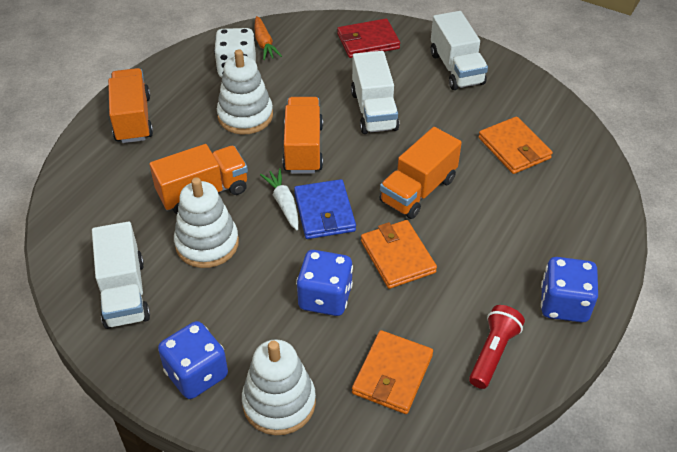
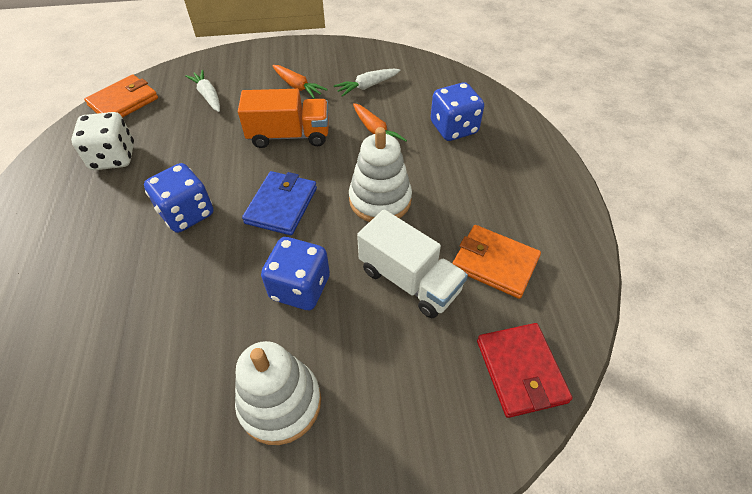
orange carrot: [254,16,282,60] = 1 -> [272,65,328,99] [353,103,407,141] = 2
orange truck: [108,68,153,143] [149,144,248,214] [282,97,323,174] [379,127,462,219] = 4 -> [238,89,329,148] = 1
orange wallet: [352,330,433,414] [361,220,437,289] [478,117,553,174] = 3 -> [84,75,158,118] [452,225,541,299] = 2
red flashlight: [469,305,525,389] = 1 -> none = 0
white carrot: [260,168,299,230] = 1 -> [185,70,220,112] [334,69,401,97] = 2
white stacking toy: [174,177,239,268] [217,49,273,135] [242,339,316,435] = 3 -> [235,341,321,445] [349,127,412,222] = 2
white truck: [92,221,150,329] [351,51,399,134] [431,11,488,90] = 3 -> [357,210,468,318] = 1

